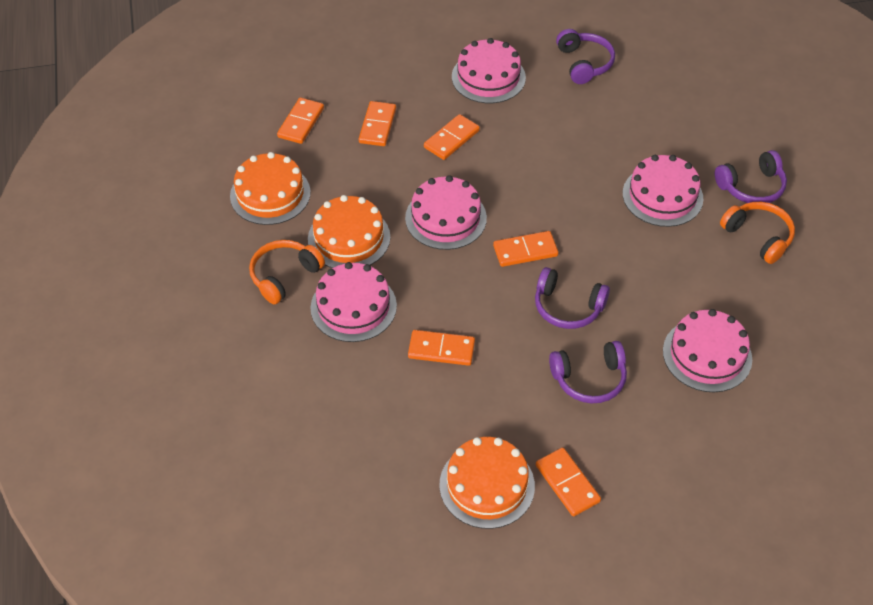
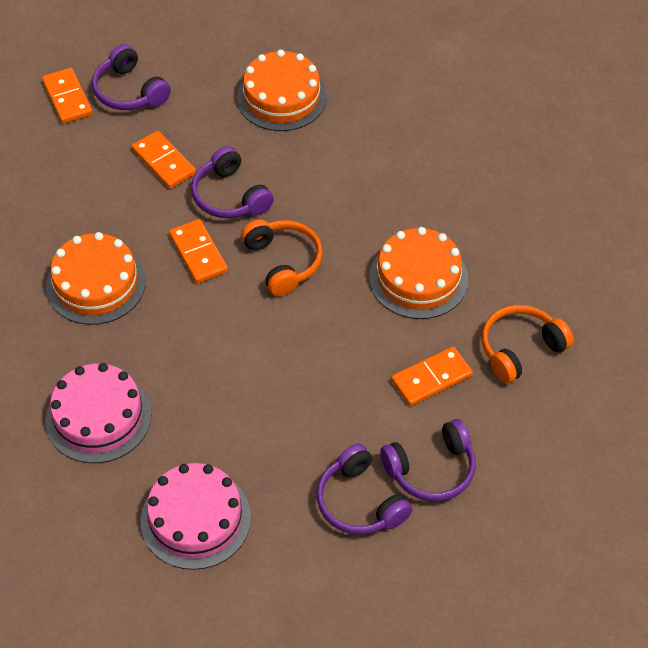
orange domino: [277,98,324,144] [359,101,396,146] [408,330,475,366] [424,114,480,160] [493,231,558,267] [536,448,601,516] = 6 -> [42,68,93,124] [132,131,196,189] [169,219,228,284] [391,346,473,406] = 4
pink cake: [310,262,397,342] [405,175,487,250] [452,38,526,103] [623,155,703,227] [663,309,752,392] = 5 -> [45,363,152,463] [140,463,251,570] = 2

